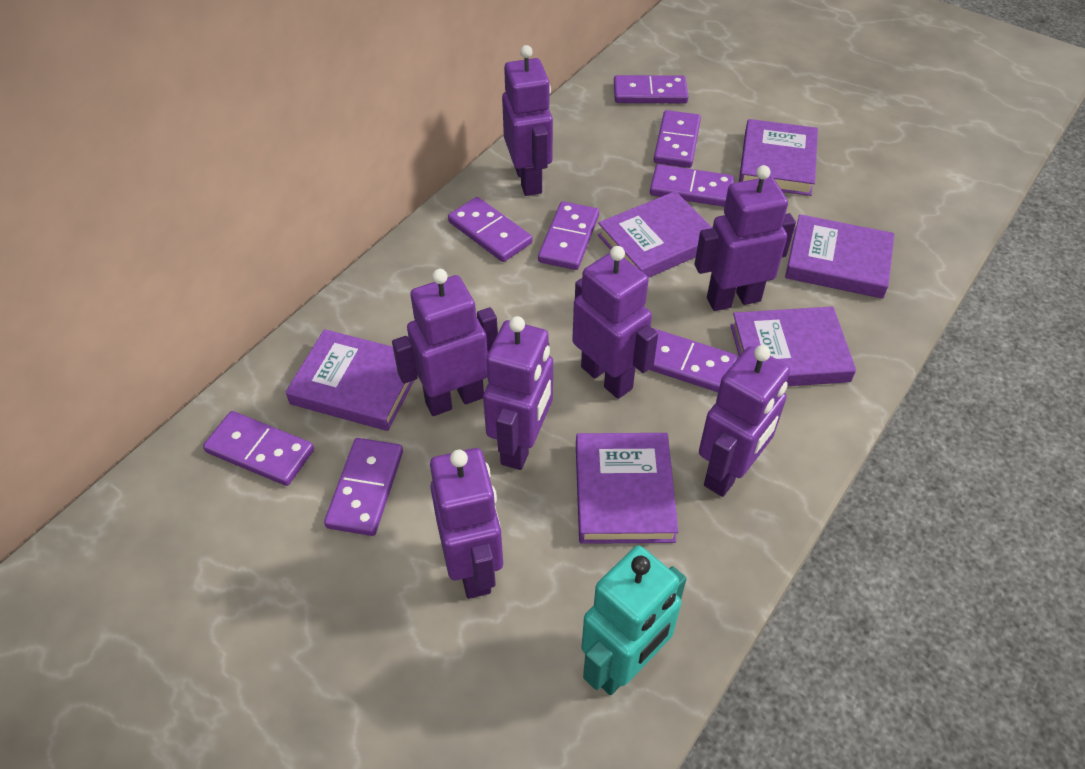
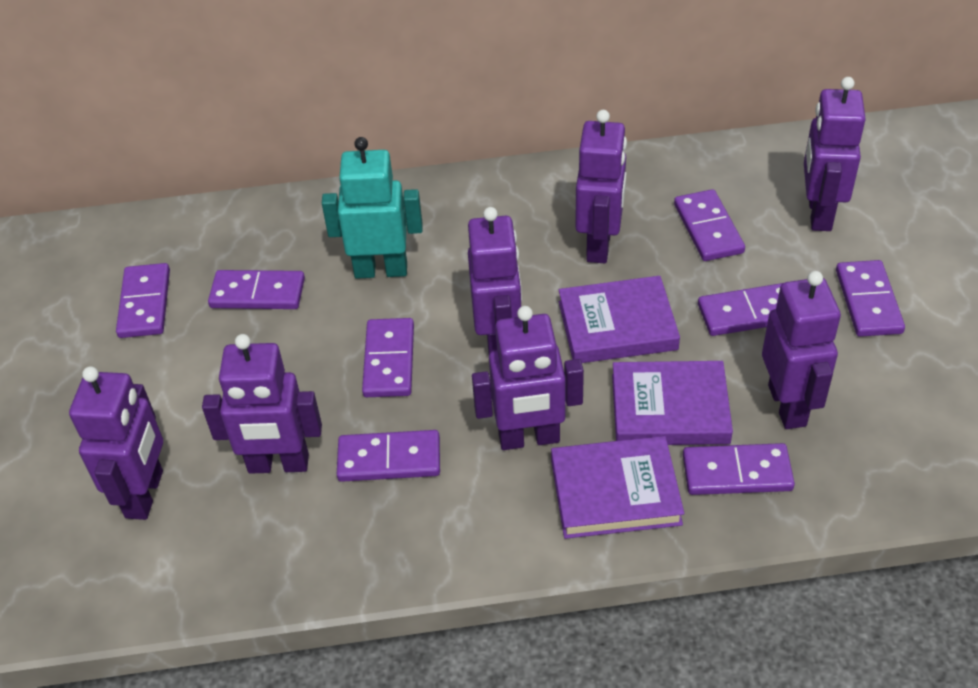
purple book: [286,329,414,431] [576,433,679,544] [598,191,712,278] [731,306,856,386] [739,119,818,196] [785,214,895,299] = 6 -> [551,436,684,539] [559,276,680,363] [612,361,733,445] = 3

